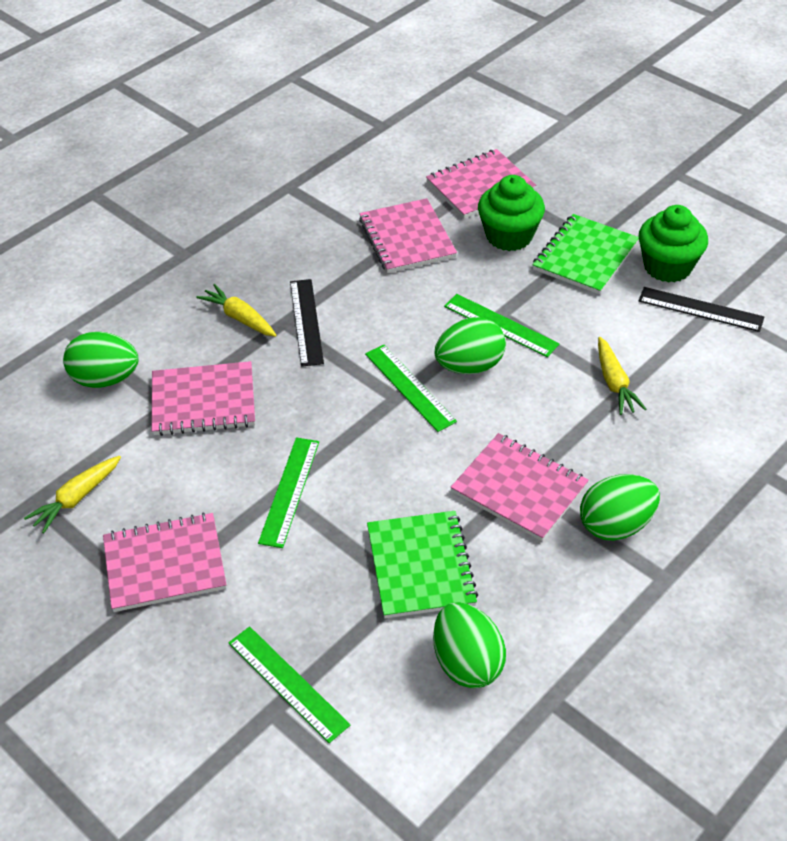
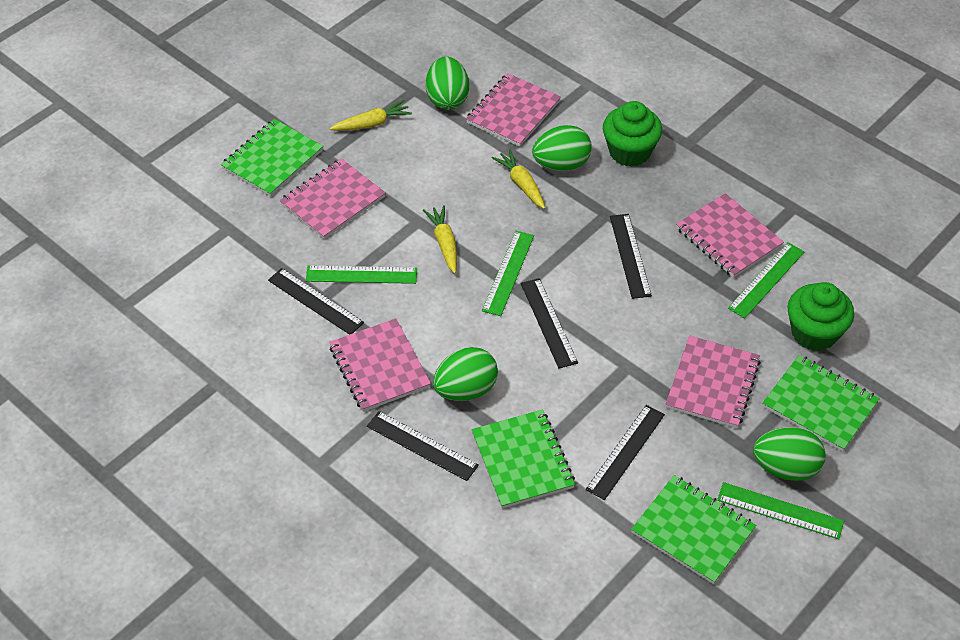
black ruler: [290,279,324,367] [639,287,764,332] = 2 -> [268,268,364,335] [367,411,479,481] [521,278,578,368] [586,405,665,500] [610,214,652,299] = 5
green notebook: [367,511,478,618] [532,214,639,295] = 2 -> [221,119,323,197] [471,409,575,508] [631,475,756,584] [762,355,880,452] = 4

